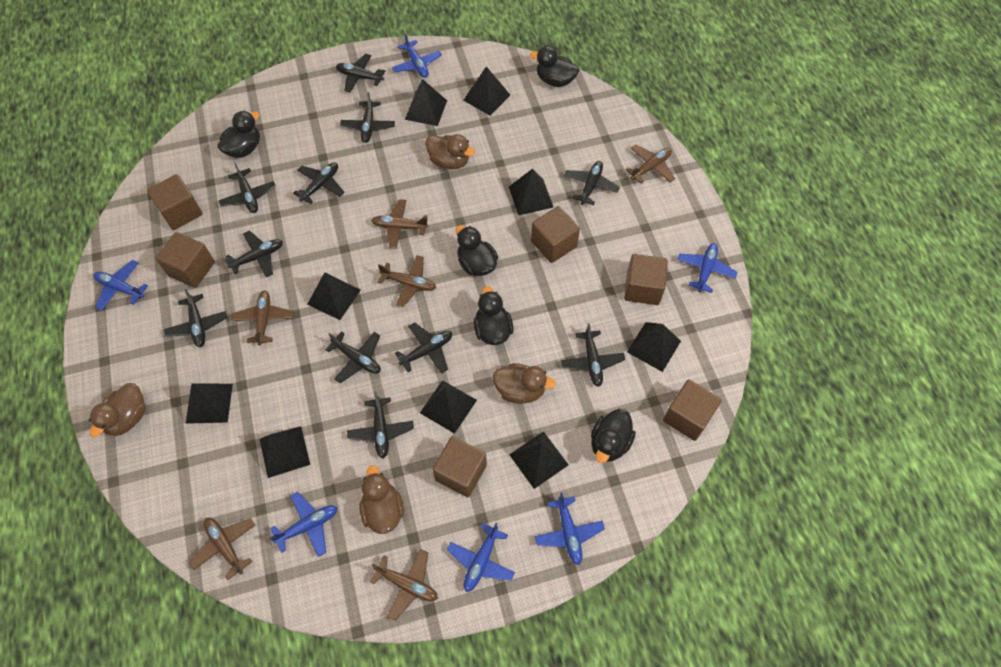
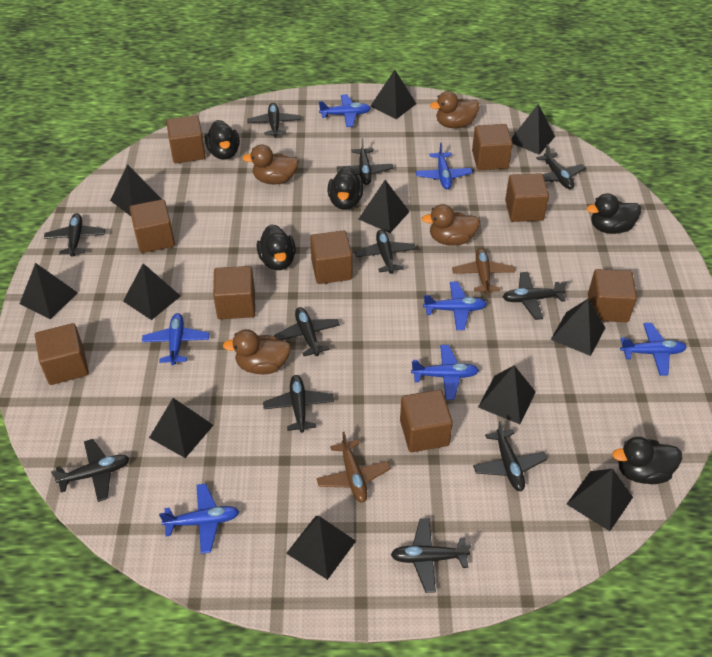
black pyramid: [186,383,233,424] [260,426,310,478] [307,272,361,320] [405,79,447,126] [420,380,477,434] [463,67,510,116] [509,169,554,215] [509,432,569,489] [627,322,681,372] = 9 -> [20,263,78,319] [110,164,161,216] [123,263,181,320] [149,398,214,458] [286,516,356,580] [359,180,410,233] [370,70,417,119] [478,365,536,424] [511,104,555,155] [551,299,605,356] [567,469,633,531] = 11
blue plane: [93,260,148,311] [269,492,337,557] [392,33,442,78] [447,523,515,592] [535,493,605,565] [677,243,738,293] = 6 -> [142,313,209,365] [159,483,239,554] [319,94,371,127] [411,345,479,400] [416,142,473,189] [423,282,487,330] [620,323,686,376] = 7
brown cube: [147,174,202,230] [155,232,215,288] [432,436,487,497] [531,206,580,263] [624,254,668,305] [663,379,722,441] = 6 -> [35,323,89,385] [130,199,175,253] [166,115,206,163] [213,266,255,319] [310,230,352,284] [400,390,453,452] [472,124,513,170] [505,173,549,222] [588,269,637,322] = 9
brown plane: [189,518,255,580] [231,290,294,345] [370,549,438,621] [371,199,429,249] [378,255,436,307] [626,144,675,184] = 6 -> [316,432,391,503] [452,248,515,294] = 2

